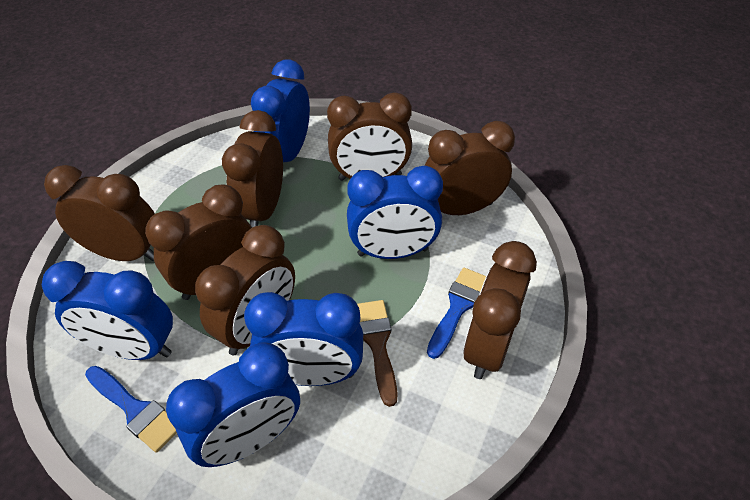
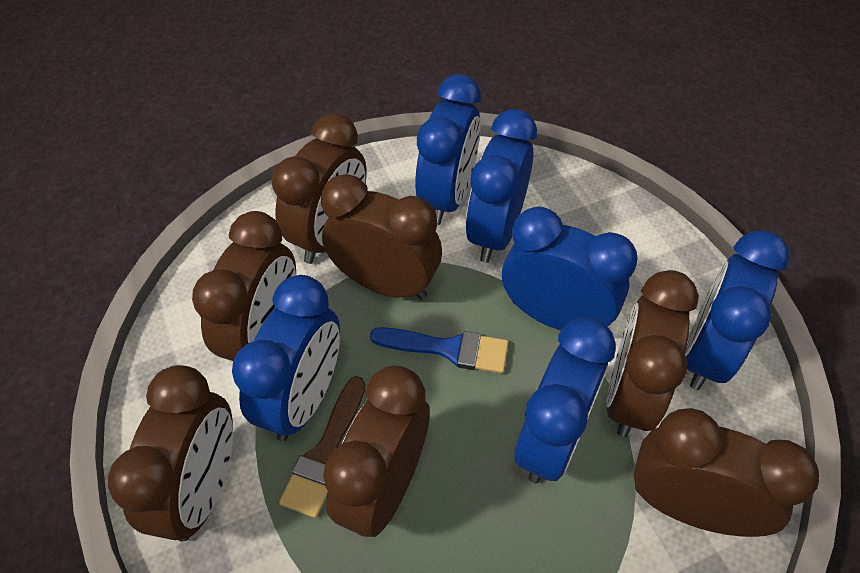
blue brush: [85,366,177,453] [427,268,486,359] = 2 -> [370,327,509,374] = 1
blue clock: [42,261,173,360] [166,343,300,467] [244,292,363,386] [251,59,310,162] [347,166,443,259] = 5 -> [232,275,340,441] [415,74,481,225] [466,109,537,263] [502,206,638,330] [514,317,616,483] [685,230,790,390] = 6

